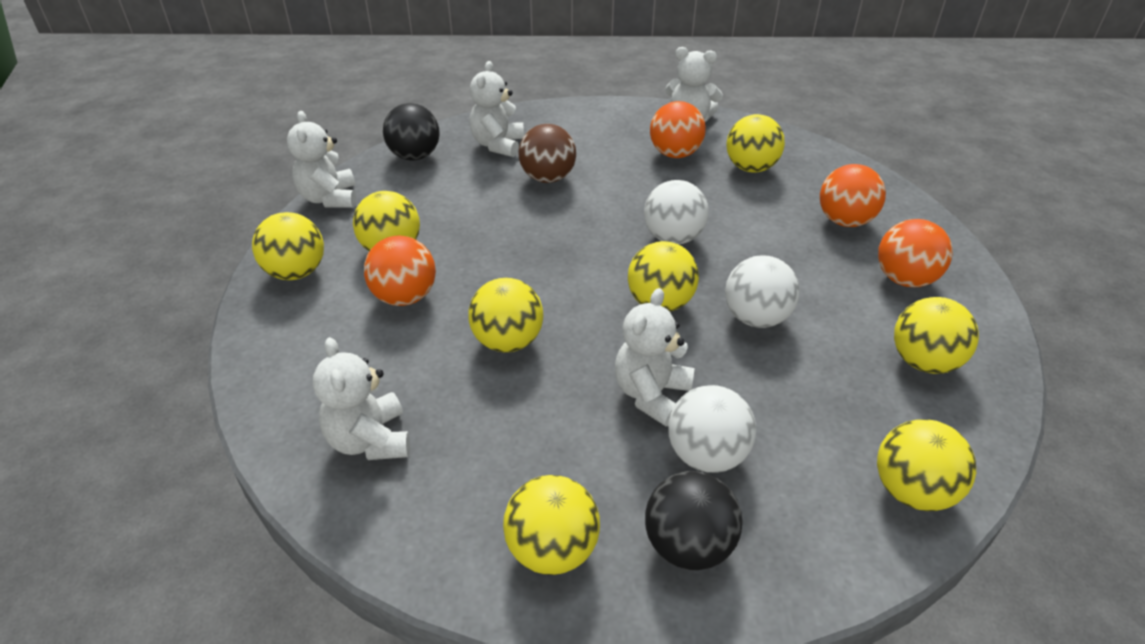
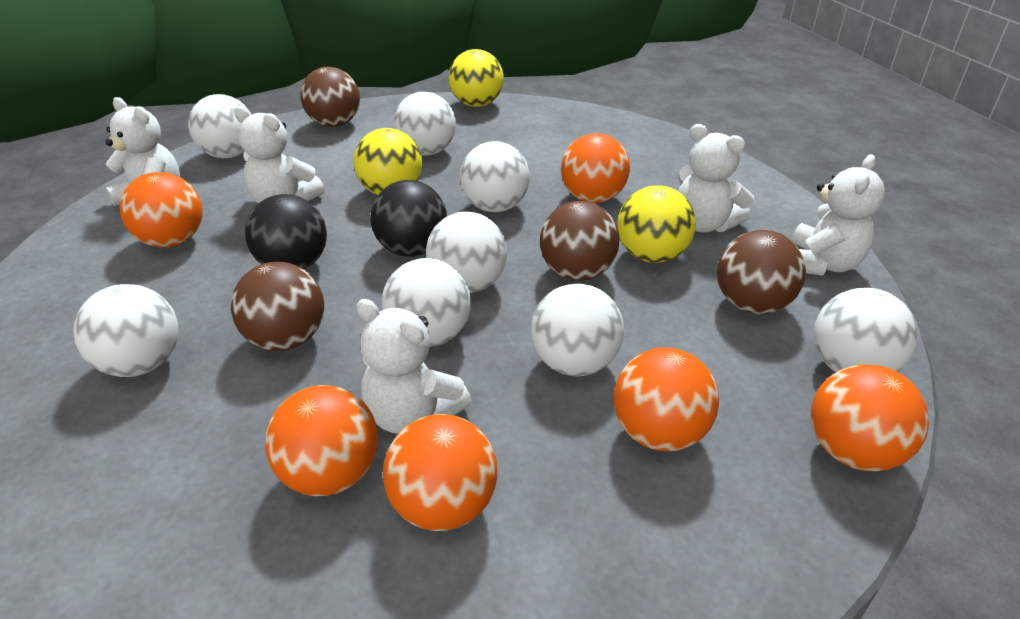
brown ball: [518,124,576,183] = 1 -> [231,262,324,351] [300,67,360,127] [540,201,619,281] [717,230,806,314] = 4
orange ball: [364,236,436,306] [650,101,706,158] [820,164,886,227] [878,219,953,287] = 4 -> [119,172,203,248] [265,385,378,496] [383,414,497,531] [561,133,630,203] [614,347,719,451] [811,364,929,471] = 6
white ball: [644,180,709,244] [668,385,756,473] [725,256,799,328] = 3 -> [74,284,179,377] [188,94,251,159] [382,258,471,347] [394,92,456,155] [426,212,507,293] [460,141,530,212] [531,284,624,376] [814,288,918,372] = 8
yellow ball: [252,212,324,280] [353,191,420,251] [468,278,543,353] [503,475,600,575] [628,241,699,311] [727,114,785,172] [877,419,976,511] [894,297,979,374] = 8 -> [354,128,422,195] [449,49,504,107] [618,185,696,263] = 3

